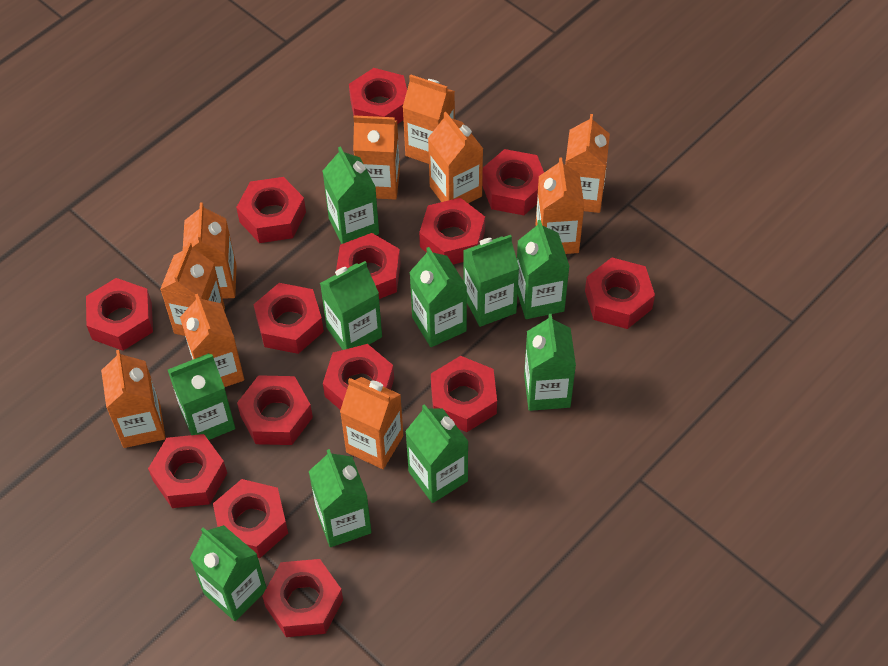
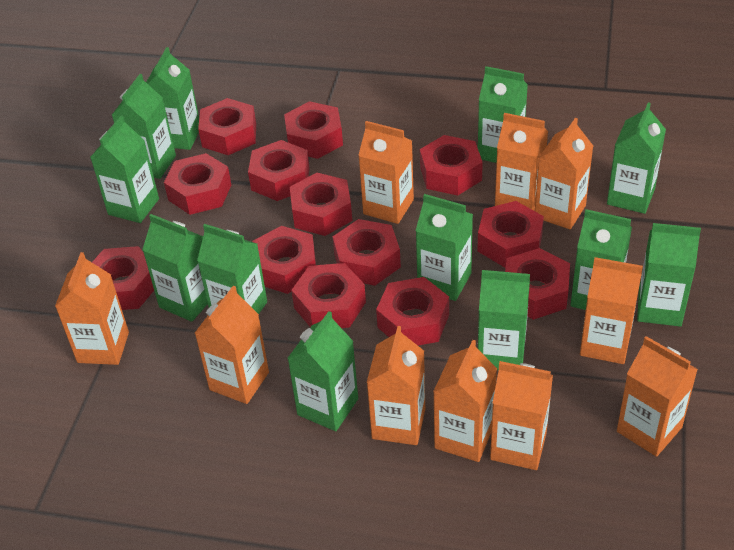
green carton: [168,353,235,440] [190,525,266,621] [309,449,372,547] [320,261,382,350] [323,146,379,244] [405,404,469,503] [409,247,467,347] [463,235,519,327] [517,220,570,319] [524,314,576,411] = 10 -> [90,115,159,223] [112,74,176,179] [142,214,208,322] [146,47,199,150] [197,224,267,314] [288,311,358,431] [415,194,473,301] [478,66,528,163] [478,270,530,370] [570,209,632,310] [607,102,666,214] [637,223,701,327] = 12
red nut: [86,278,153,351] [148,434,227,508] [213,479,288,558] [236,177,306,243] [237,375,313,445] [253,283,324,354] [262,559,343,637] [323,344,394,410] [336,233,401,299] [349,68,407,124] [419,198,485,264] [431,356,497,432] [482,149,544,215] [585,257,655,329] = 14 -> [92,246,154,310] [164,153,231,215] [198,98,256,155] [248,140,310,201] [252,226,316,294] [284,101,343,159] [290,173,352,236] [291,263,366,328] [332,219,401,286] [376,277,449,345] [420,135,483,196] [477,201,544,268] [505,248,570,320] = 13

